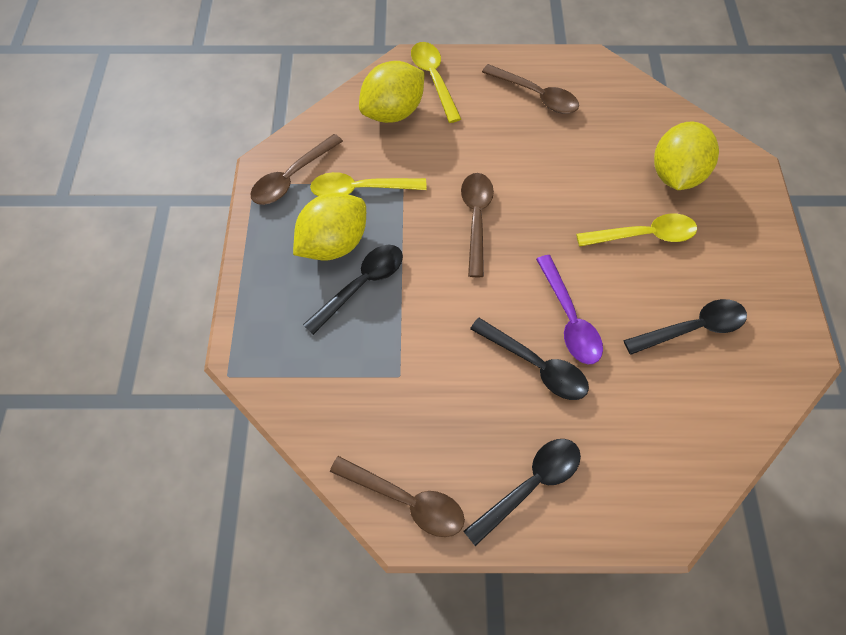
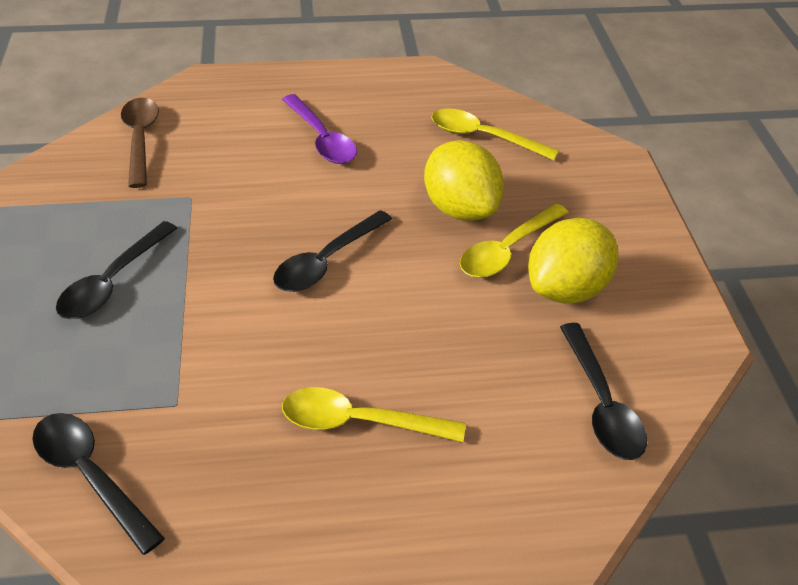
brown spoon: [250,134,343,205] [330,456,465,537] [461,173,494,277] [482,64,579,114] = 4 -> [121,98,159,188] = 1
yellow lemon: [293,193,366,260] [359,61,425,123] [654,122,719,190] = 3 -> [424,140,504,221] [528,218,618,303] = 2

